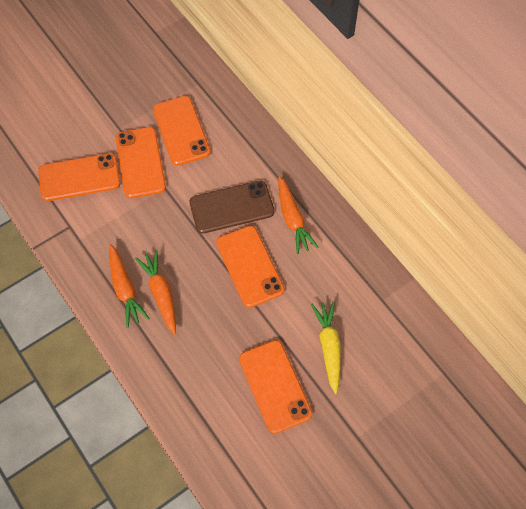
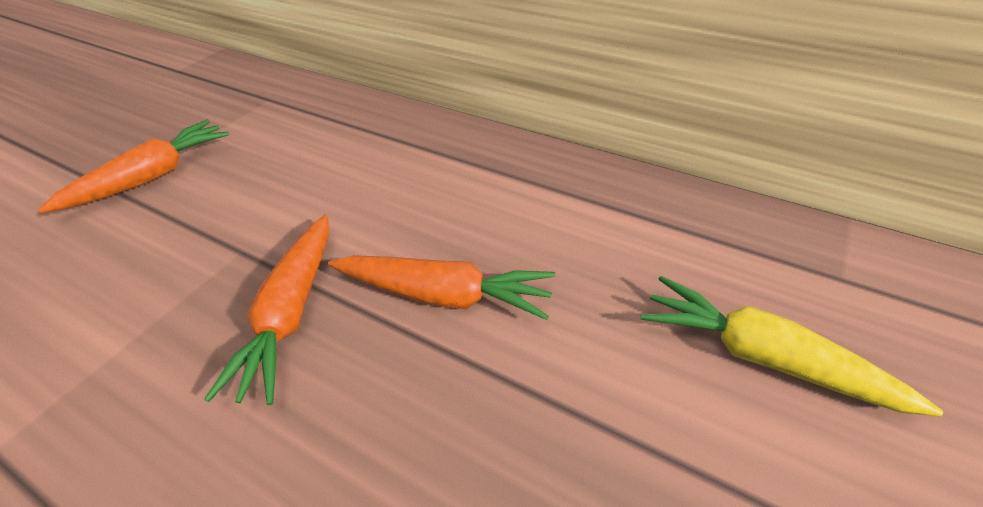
brown phone: [189,181,274,234] = 1 -> none = 0
orange phone: [38,153,120,201] [116,127,166,198] [153,96,211,166] [216,226,285,308] [239,340,312,434] = 5 -> none = 0

